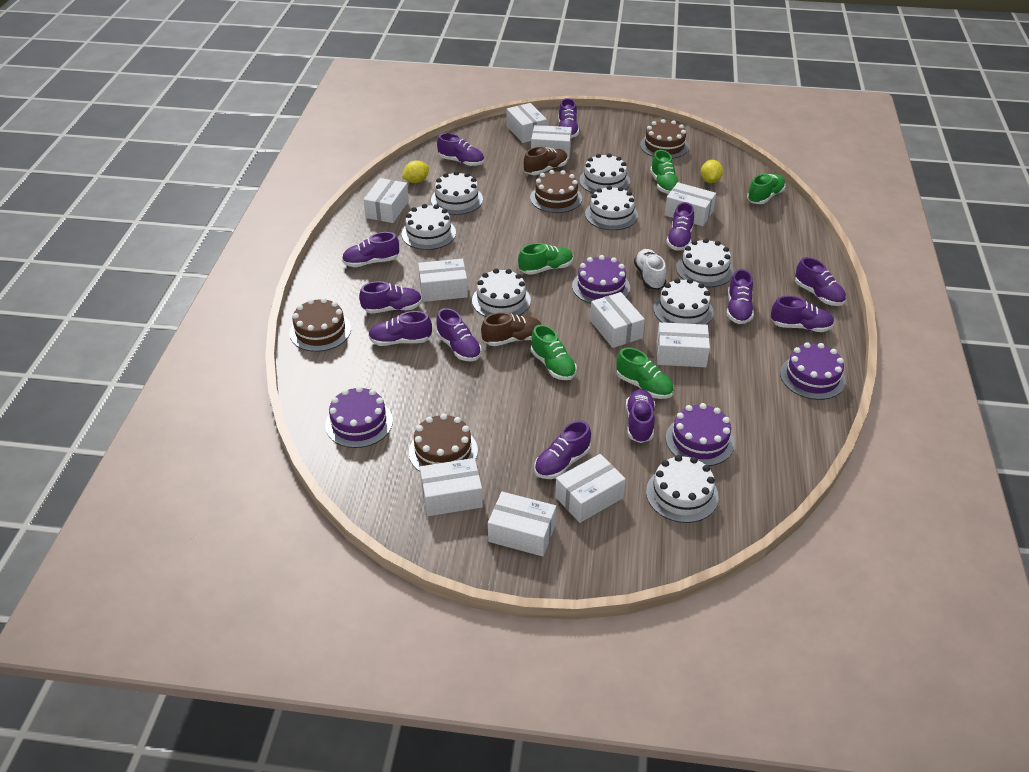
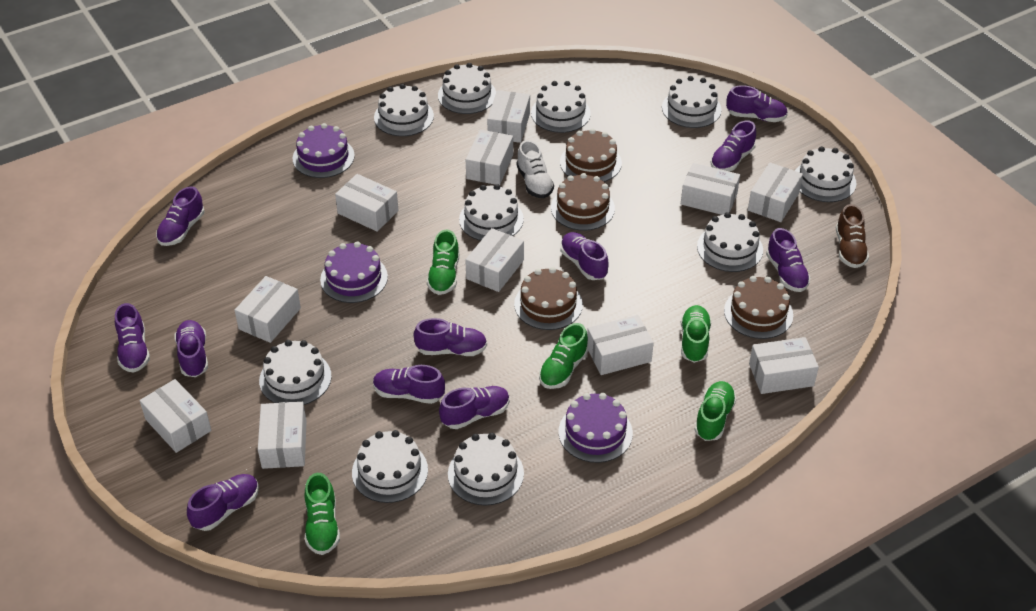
brown shoe: [481,312,542,346] [524,147,568,175] = 2 -> [836,204,869,268] = 1
purple cake: [325,386,393,448] [572,255,630,304] [666,403,735,466] [780,342,846,400] = 4 -> [293,123,355,178] [320,242,388,303] [558,393,633,463] = 3
purple shoe: [342,232,399,267] [359,281,422,313] [368,311,432,346] [437,133,484,166] [437,308,482,361] [535,420,591,479] [558,98,579,138] [626,389,655,443] [666,202,694,251] [727,269,754,324] [771,296,834,332] [795,257,846,306] = 12 -> [115,303,150,372] [156,186,205,246] [174,320,208,377] [187,474,259,531] [373,365,445,404] [414,318,487,356] [439,386,510,429] [560,232,608,280] [710,121,756,171] [726,85,788,122] [766,228,811,292] = 11
white box: [363,178,409,223] [418,259,468,302] [420,458,483,516] [488,492,556,557] [506,103,547,143] [531,125,572,159] [555,454,626,523] [590,292,645,348] [657,322,710,367] [664,182,716,226] = 10 -> [140,379,211,453] [235,276,301,343] [258,402,307,469] [335,174,399,232] [465,228,524,292] [466,130,513,185] [487,90,530,143] [587,315,654,375] [681,163,740,215] [748,163,803,222] [749,337,819,394] = 11
white cake: [402,204,456,250] [431,171,483,215] [472,268,531,317] [579,153,630,194] [585,185,638,230] [646,455,719,523] [653,278,714,325] [676,238,734,287] = 8 -> [259,340,332,405] [352,430,428,503] [374,84,434,136] [438,63,496,114] [448,433,524,506] [459,184,524,241] [531,81,591,133] [662,76,722,128] [697,212,763,272] [795,146,856,202] = 10
yellow lemon: [402,160,429,183] [701,160,723,183] = 2 -> none = 0

